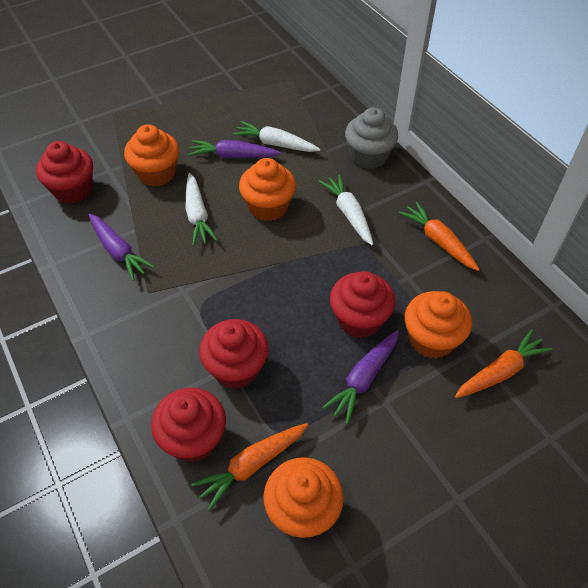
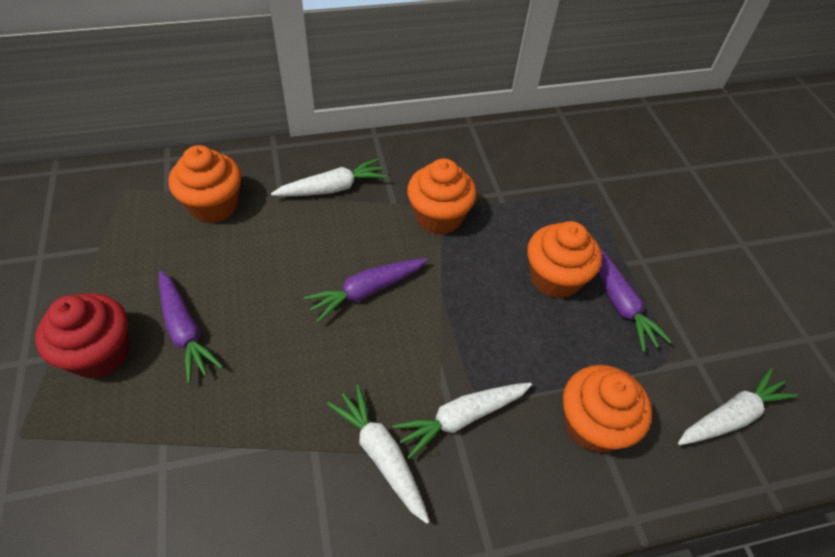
grey cupcake: [345,107,399,169] = 1 -> none = 0
orange carrot: [191,423,308,511] [399,202,480,271] [455,329,553,398] = 3 -> none = 0
red cupcake: [36,141,93,204] [151,387,226,462] [199,319,269,389] [330,271,395,338] = 4 -> [35,293,130,378] = 1
white carrot: [186,173,218,246] [232,121,320,152] [319,174,374,245] = 3 -> [271,158,388,197] [327,385,430,524] [392,382,532,459] [678,368,798,445] = 4

